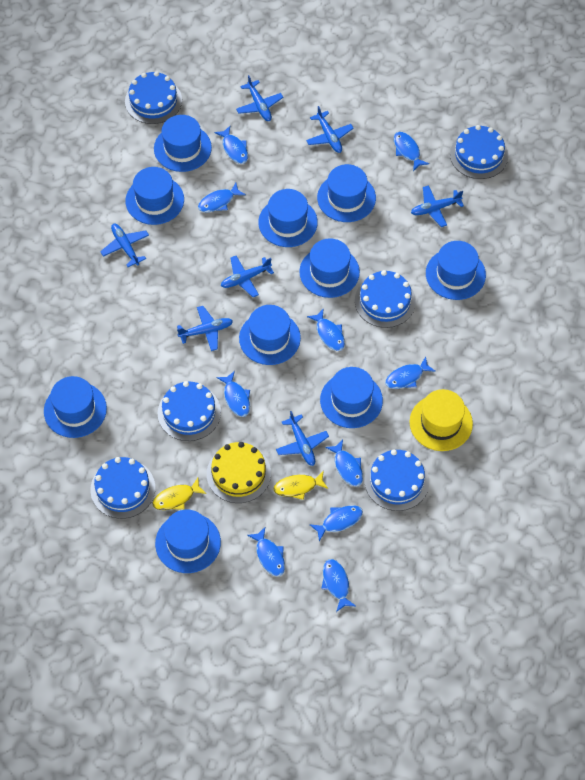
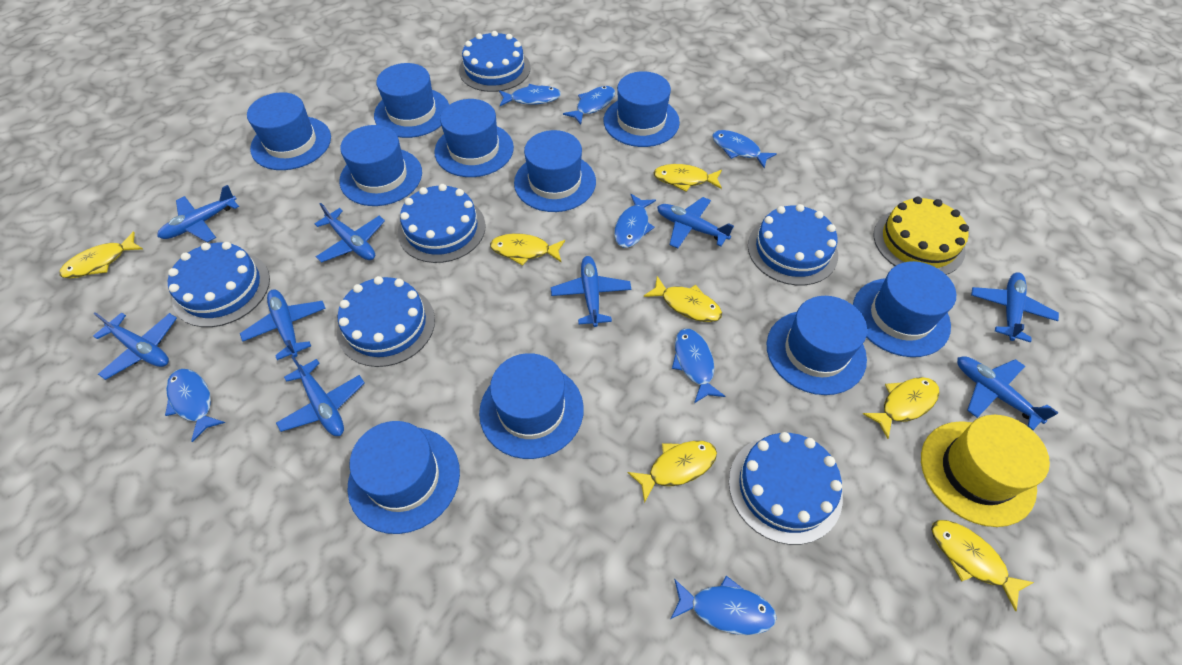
blue fish: [198,183,246,212] [214,126,248,164] [216,371,250,417] [247,527,285,577] [307,309,345,351] [309,505,363,541] [321,559,356,612] [325,440,363,487] [385,356,436,389] [394,132,429,171] = 10 -> [165,369,225,442] [499,84,561,106] [563,86,615,125] [614,194,656,248] [671,576,777,635] [672,329,725,403] [712,130,777,168] = 7
blue plane: [100,224,149,267] [177,306,233,351] [221,256,274,297] [236,75,283,121] [276,411,329,466] [306,106,354,153] [411,185,464,227] = 7 -> [93,312,177,380] [157,185,239,243] [240,290,326,360] [276,356,364,436] [315,203,385,263] [551,256,631,327] [657,197,734,248] [957,356,1059,430] [971,272,1059,343] = 9
yellow fish: [152,478,207,510] [274,471,328,500] = 2 -> [59,232,143,279] [490,233,565,266] [627,441,717,503] [643,276,722,322] [653,164,722,192] [863,377,940,439] [931,520,1034,611] = 7

